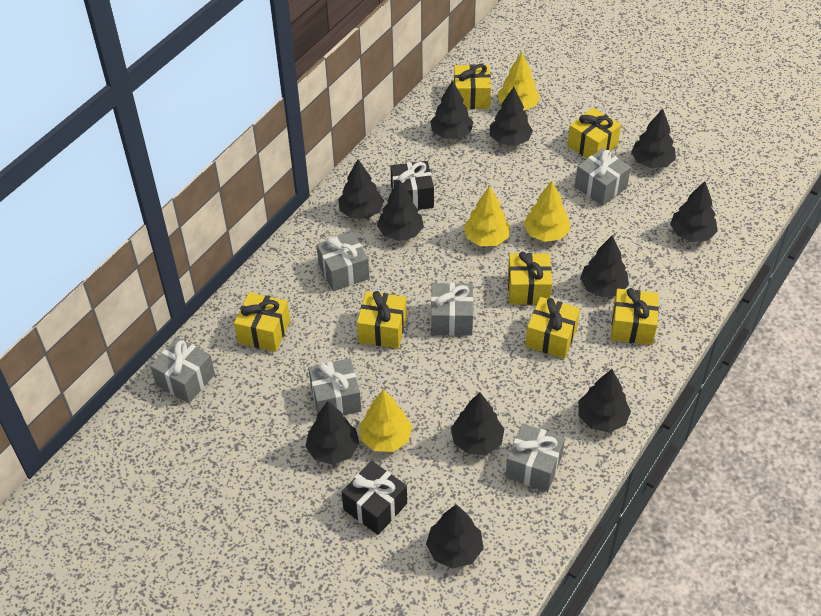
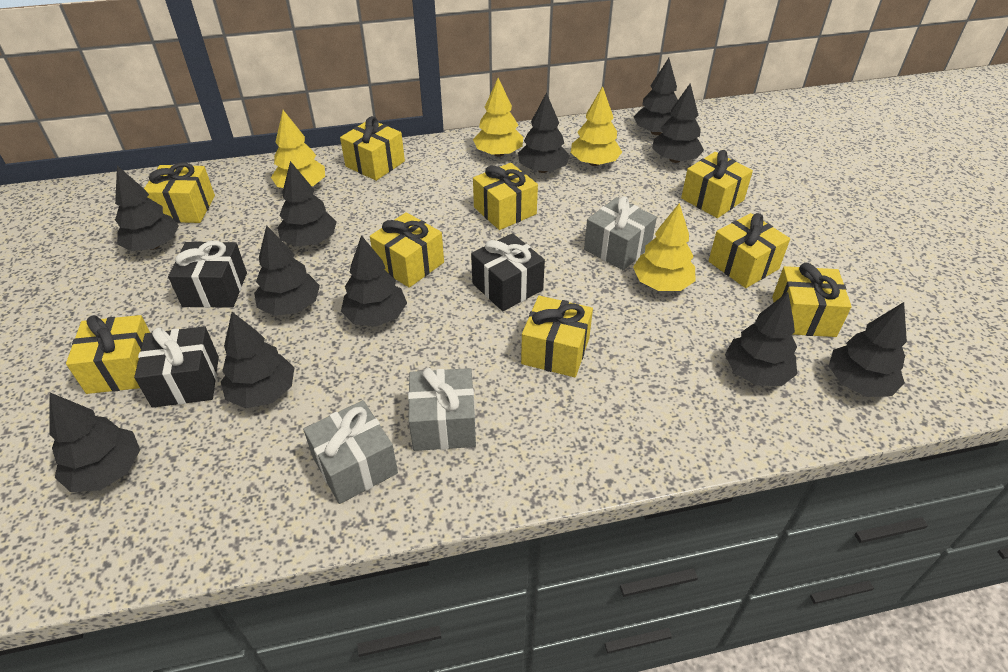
black gift: [342,461,407,535] [390,161,434,210] = 2 -> [134,326,219,408] [168,241,247,308] [471,233,545,311] = 3
grey gift: [150,337,215,403] [308,358,361,415] [316,232,369,291] [431,283,474,336] [506,423,565,492] [575,148,631,206] = 6 -> [303,400,398,504] [408,368,476,451] [584,197,657,271] = 3
yellow gift: [234,292,290,352] [357,291,407,348] [454,64,491,109] [508,252,552,305] [525,297,580,359] [567,108,621,159] [611,288,659,345] = 7 -> [66,315,150,394] [144,162,215,223] [340,116,405,181] [370,212,444,288] [473,163,538,230] [521,296,593,377] [681,150,753,218] [709,213,790,288] [772,263,852,337] = 9

